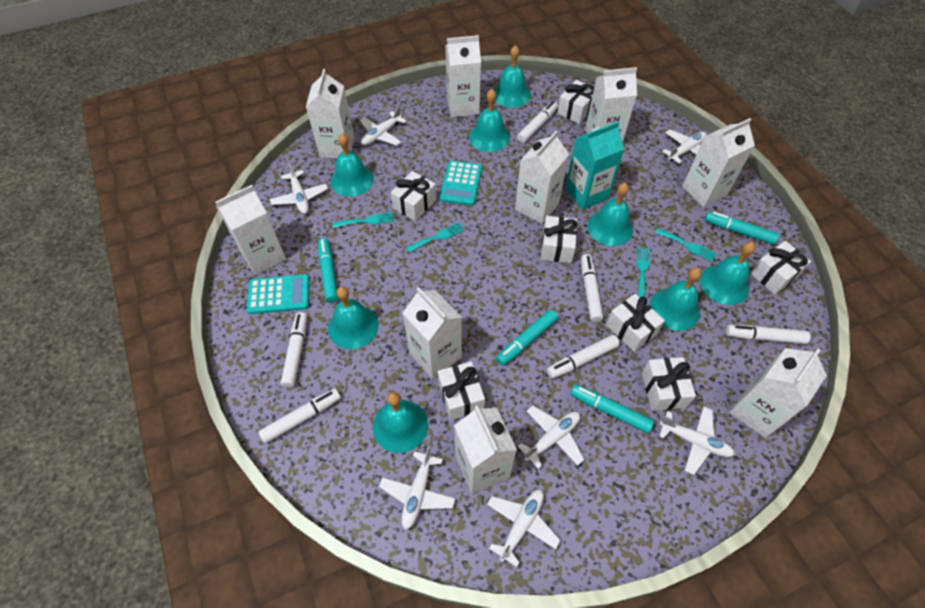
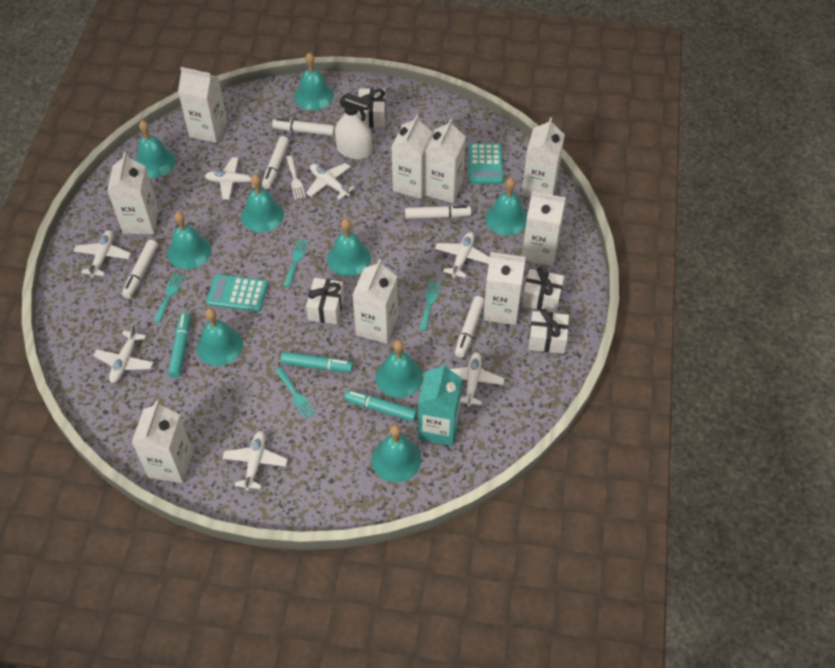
turquoise bell: [328,286,379,349] [331,133,374,196] [373,392,428,453] [469,89,510,152] [493,45,531,108] [588,183,633,246] [650,268,701,331] [700,242,756,305] = 8 -> [135,120,175,178] [167,211,211,269] [197,308,243,366] [241,175,284,232] [294,53,334,110] [327,218,371,276] [372,425,421,482] [376,340,423,398] [485,178,527,236] = 9
turquoise marker: [318,238,338,303] [496,310,558,366] [571,384,654,433] [705,211,779,245] = 4 -> [168,313,190,378] [281,352,353,372] [345,390,417,422] = 3
white fork: none = 0 -> [286,156,306,200] = 1
white gift: [391,171,436,221] [437,361,485,420] [541,216,578,263] [557,80,594,124] [606,294,665,352] [642,357,696,411] [750,241,811,294] = 7 -> [306,278,344,324] [358,88,386,128] [522,267,564,313] [528,309,569,354] = 4
white marker: [258,389,341,444] [281,312,307,388] [517,101,558,143] [547,335,620,379] [581,254,604,322] [726,325,810,344] = 6 -> [122,240,158,299] [262,136,289,189] [272,118,335,136] [405,205,471,219] [455,296,485,358] = 5
white spray bottle: none = 0 -> [335,93,372,159] = 1

